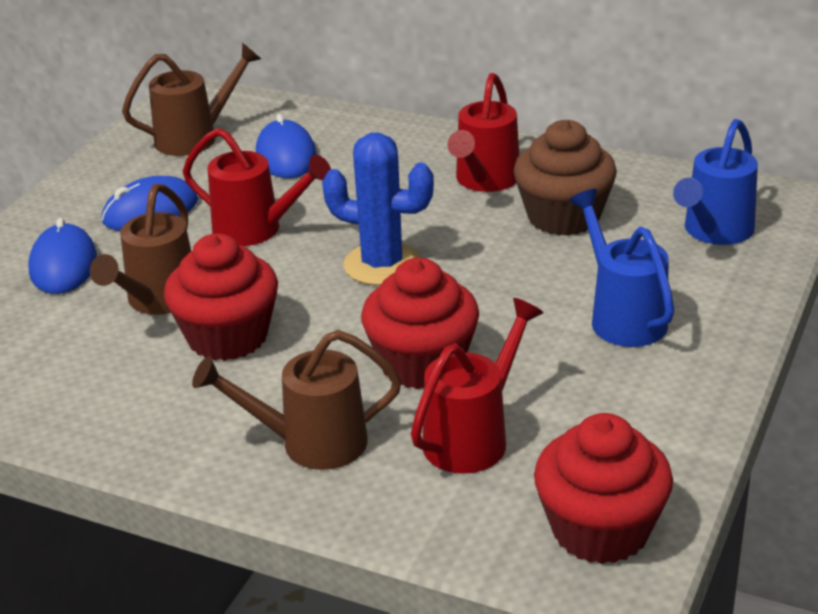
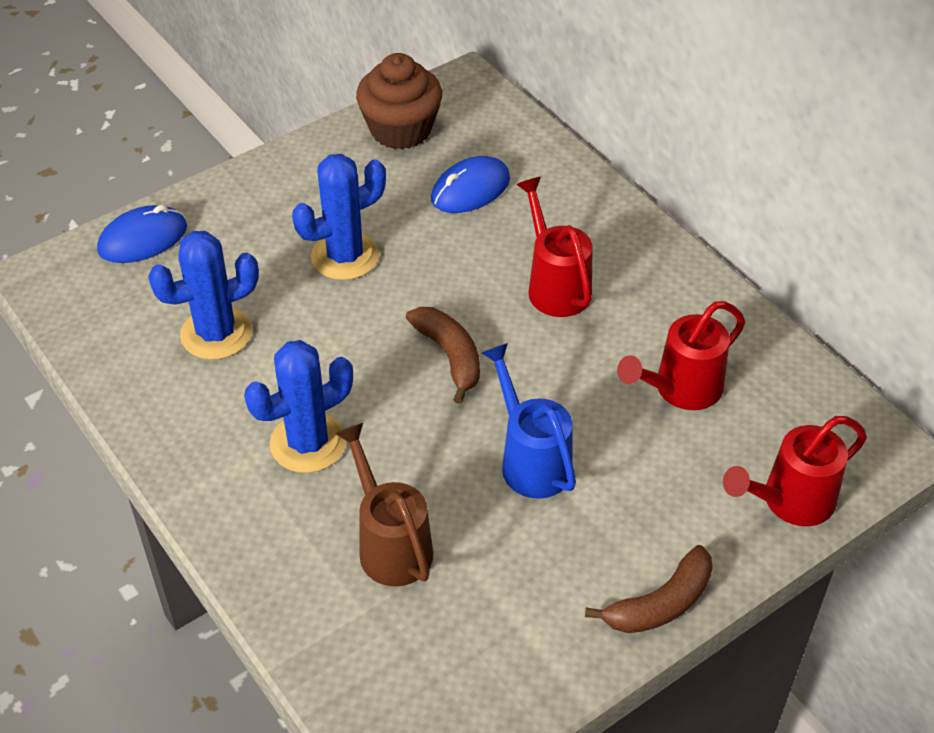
blue cactus: [322,132,434,286] = 1 -> [148,231,259,360] [244,340,353,473] [292,154,386,280] = 3
blue mouse: [28,218,97,294] [102,176,198,231] [256,114,317,178] = 3 -> [97,205,187,263] [431,156,510,213] = 2
blue watering can: [569,189,674,347] [673,119,758,245] = 2 -> [482,343,576,499] = 1
brown banana: none = 0 -> [406,307,480,404] [585,545,713,633] = 2
brown watering can: [90,184,191,315] [122,43,261,156] [192,330,401,470] = 3 -> [335,423,433,586] = 1
red cupcake: [164,233,278,361] [361,258,479,389] [534,413,673,564] = 3 -> none = 0

